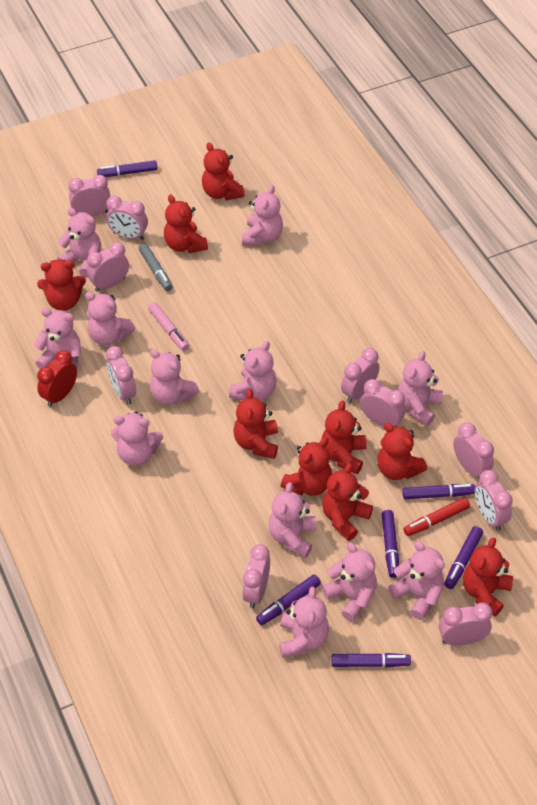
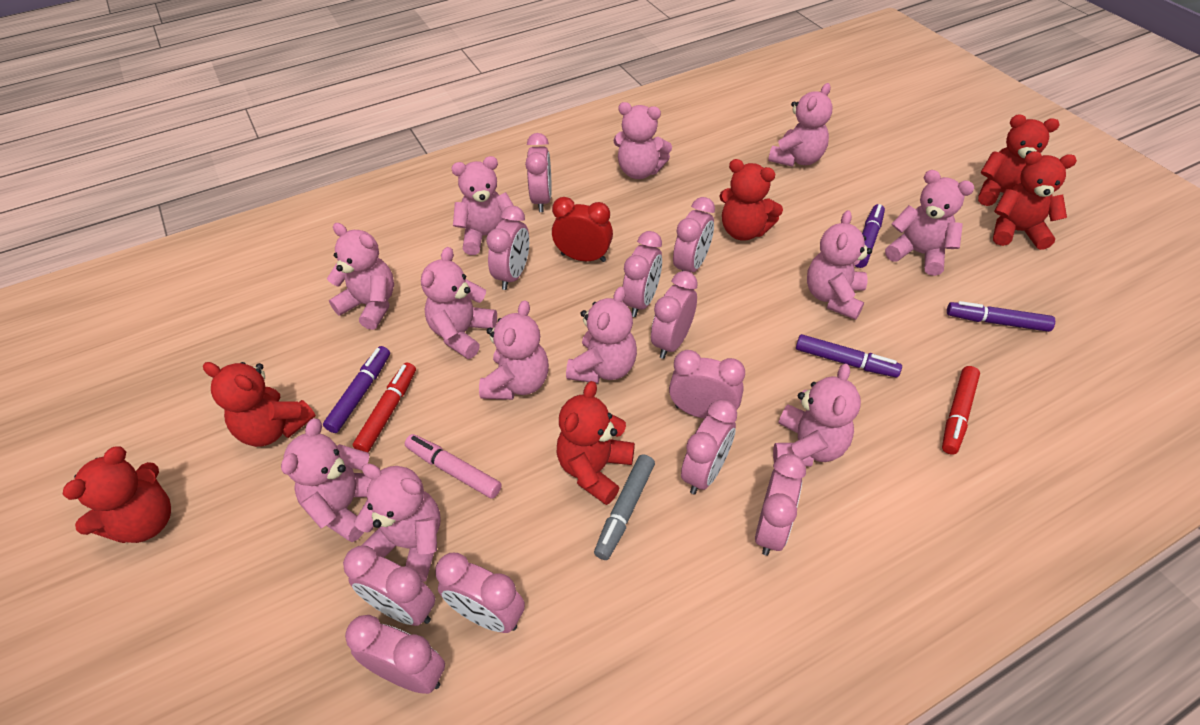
pink clock: [68,175,110,216] [87,242,129,292] [106,196,148,240] [106,346,136,405] [242,544,270,608] [341,348,380,403] [360,379,406,427] [439,603,493,646] [453,422,494,478] [475,470,513,531] = 10 -> [343,546,436,626] [345,615,445,694] [435,553,525,633] [486,206,529,290] [525,133,552,212] [623,231,662,317] [651,271,698,359] [669,350,745,419] [673,197,715,273] [681,399,737,494] [755,454,806,556] = 11
purple marker: [97,160,158,177] [256,574,321,625] [332,653,411,667] [382,510,399,578] [403,484,475,499] [444,526,483,589] = 6 -> [323,346,390,433] [796,334,902,378] [855,204,885,268] [947,301,1055,332] = 4
red marker: [404,498,470,536] = 1 -> [353,362,416,452] [942,366,980,454] = 2
red teddy bear: [37,259,86,311] [164,194,208,253] [202,142,244,201] [233,389,278,459] [281,437,332,496] [321,401,367,474] [322,463,373,541] [377,422,427,480] [463,537,513,617] = 9 -> [62,446,171,543] [203,362,316,447] [557,381,635,505] [719,159,783,241] [978,115,1059,206] [993,151,1077,250] = 6

